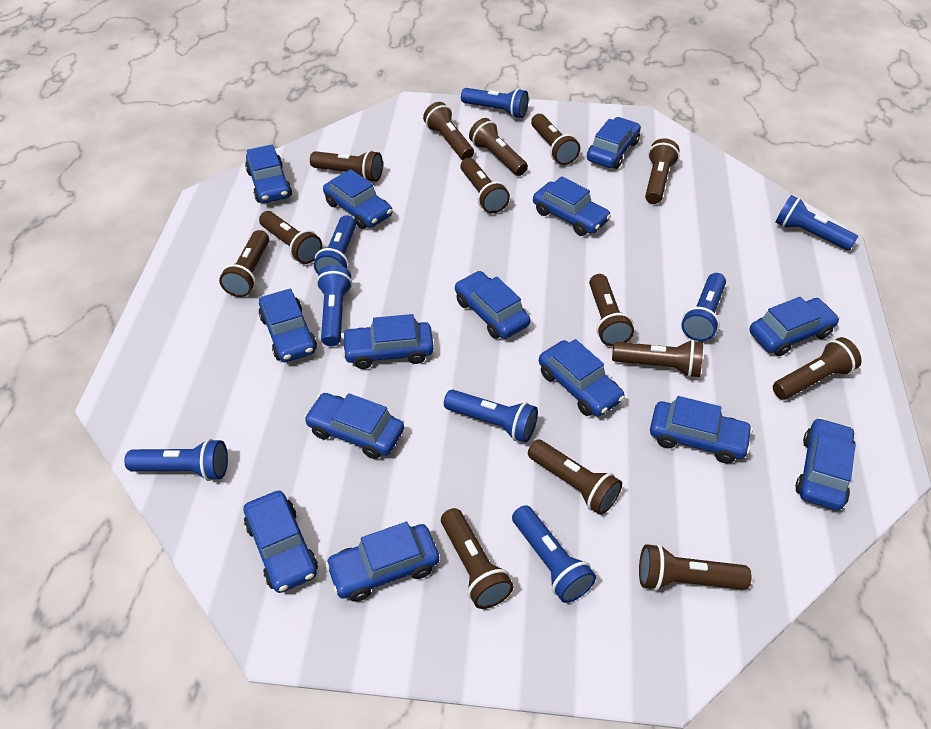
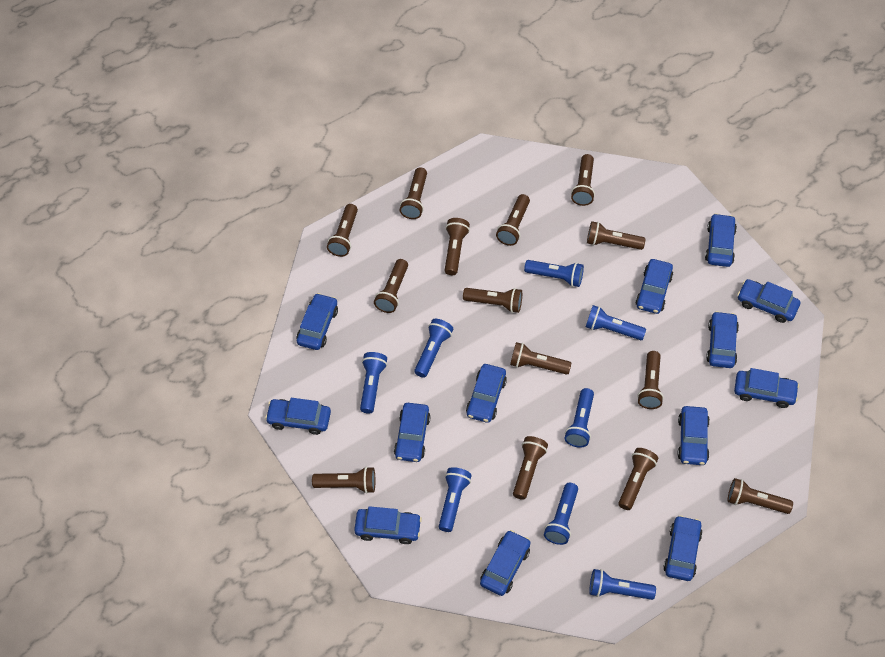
blue car: [244,491,318,593] [245,144,292,203] [259,289,317,362] [304,393,404,459] [323,169,392,229] [325,522,439,602] [342,314,434,369] [455,271,530,339] [533,176,611,236] [539,339,625,417] [587,117,641,169] [650,396,753,463] [749,297,839,356] [795,418,856,511] = 14 -> [265,398,331,435] [296,293,338,350] [354,506,422,544] [394,403,431,462] [466,364,507,423] [480,530,530,596] [635,259,673,314] [663,515,703,581] [677,406,710,465] [705,213,737,267] [706,311,739,368] [734,368,799,408] [737,279,800,323] = 13

